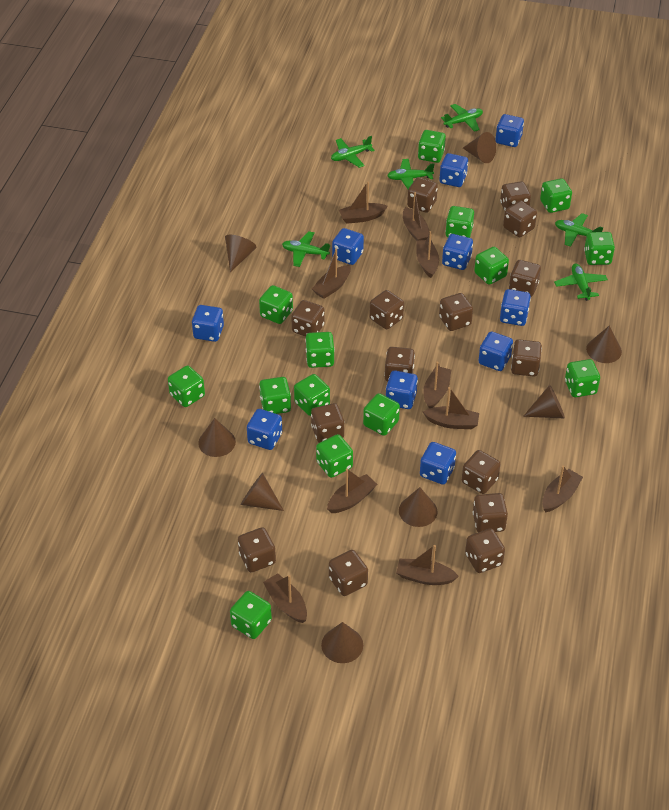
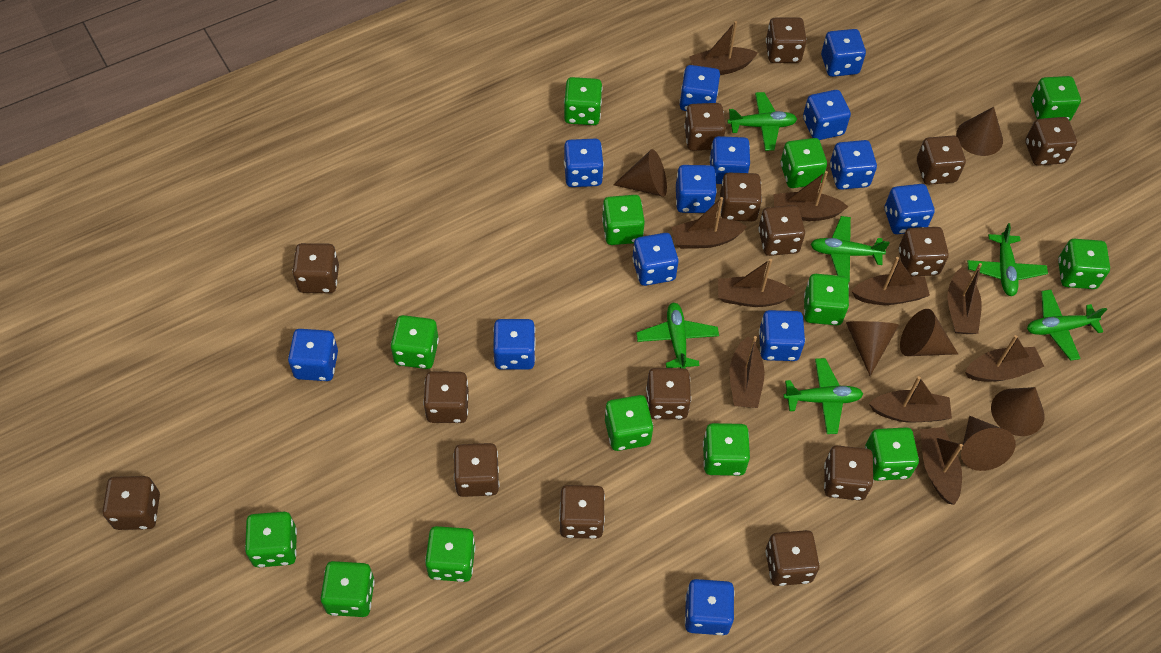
blue dice: [192,305,224,342] [247,409,282,450] [332,228,364,265] [386,370,418,409] [420,442,456,484] [439,153,468,187] [442,234,473,270] [478,331,513,371] [496,114,524,147] [500,289,531,326] = 10 -> [288,329,338,381] [493,319,536,370] [564,139,604,187] [632,233,679,286] [676,165,717,213] [679,65,720,111] [685,579,735,635] [709,136,750,184] [759,310,805,361] [803,90,851,140] [821,29,866,77] [830,140,877,190] [885,184,935,234] = 13
brown cone: [198,418,236,457] [225,235,257,272] [241,473,284,511] [321,622,363,663] [399,487,438,527] [463,132,496,163] [523,385,565,418] [586,326,622,363] = 8 -> [613,149,667,197] [846,321,899,376] [900,309,958,356] [956,107,1003,156] [961,416,1016,471] [991,387,1044,436] = 6
green dice: [168,366,205,407] [230,591,272,639] [259,285,293,324] [259,377,291,414] [294,374,330,416] [305,332,335,368] [316,434,353,478] [363,393,400,436] [418,130,446,163] [445,206,474,238] [474,247,509,285] [540,178,572,213] [565,359,600,397] [584,232,615,265] = 14 -> [245,512,297,567] [321,561,375,617] [391,315,439,369] [425,526,476,582] [564,77,602,125] [602,195,645,245] [605,395,653,451] [703,423,750,476] [781,138,827,188] [804,274,849,325] [865,427,919,481] [1031,76,1081,121] [1058,239,1110,289] = 13

